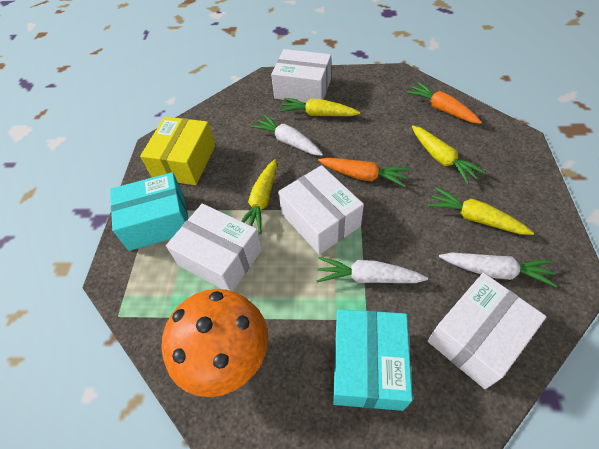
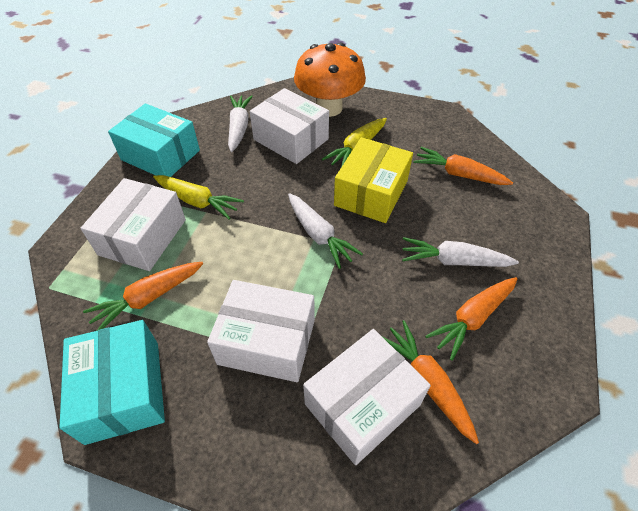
orange carrot: [318,157,410,187] [406,82,482,124] = 2 -> [83,262,203,331] [383,320,479,444] [413,147,513,185] [425,277,517,361] = 4
yellow carrot: [241,159,277,234] [279,98,360,116] [412,126,485,184] [428,187,534,235] = 4 -> [153,175,244,219] [322,118,387,167] = 2

